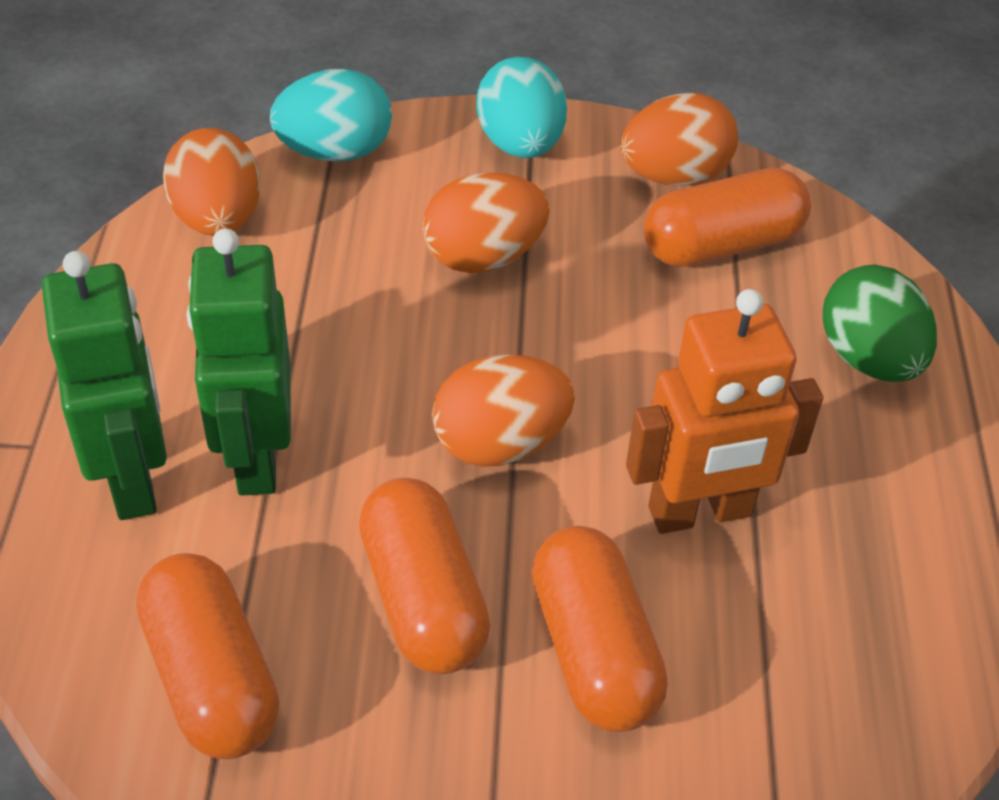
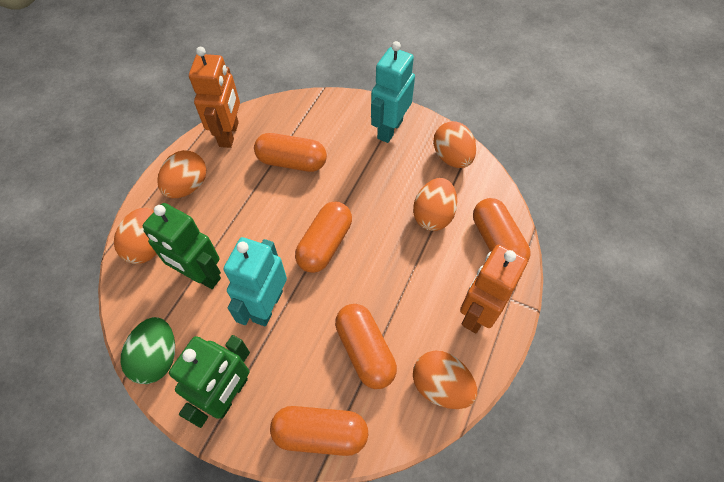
orange capsule: [137,553,280,759] [359,478,490,674] [532,526,668,732] [644,168,811,267] = 4 -> [254,133,327,172] [270,406,368,456] [295,202,352,273] [335,304,397,389] [473,198,530,261] = 5
orange egg: [163,128,261,236] [422,173,550,273] [432,354,575,467] [621,92,738,186] = 4 -> [114,208,157,264] [157,150,206,198] [413,178,457,231] [413,351,477,409] [433,121,476,168] = 5
orange robot: [626,289,823,534] = 1 -> [189,47,240,148] [460,244,528,333] = 2
turquoise egg: [270,69,392,161] [476,57,567,158] = 2 -> none = 0
turquoise robot: none = 0 -> [224,237,287,327] [371,41,415,143] = 2

